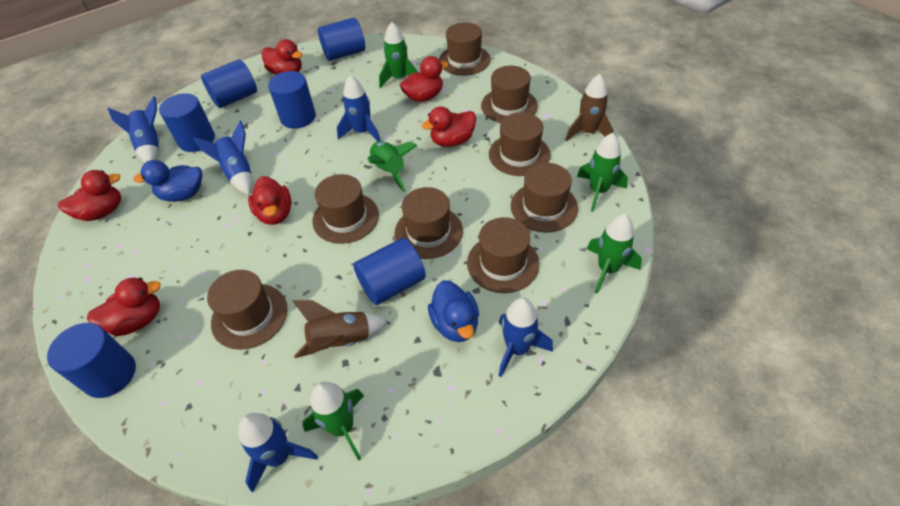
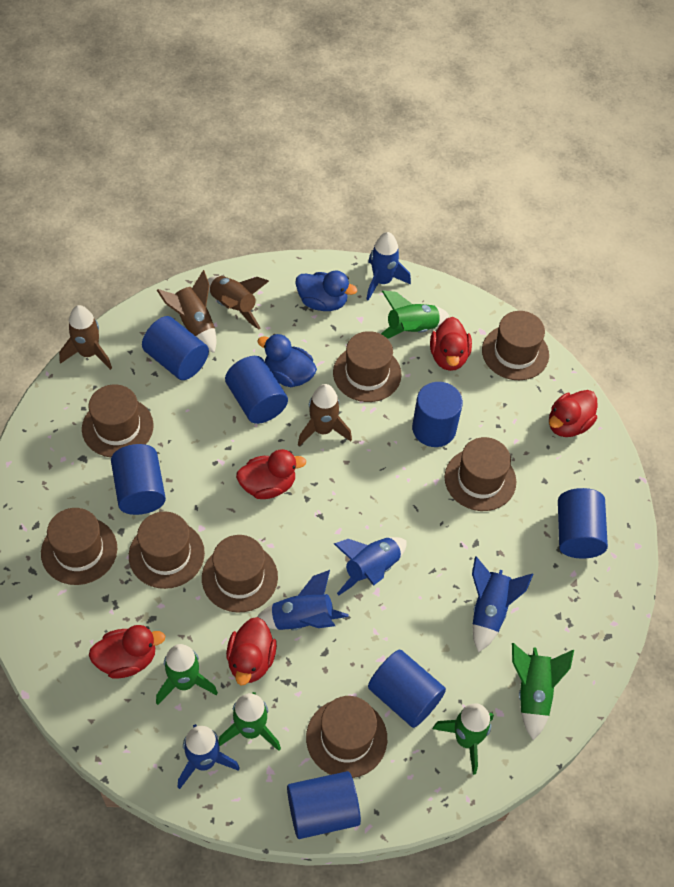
blue cylinder: [47,323,136,398] [159,93,215,152] [201,59,257,108] [268,71,316,129] [318,18,365,61] [353,238,426,305] = 6 -> [111,444,166,515] [142,316,209,380] [225,356,288,424] [287,771,361,839] [368,649,446,728] [412,382,463,447] [558,488,608,559] = 7
brown rocket: [293,300,387,358] [565,74,614,142] = 2 -> [59,305,112,370] [157,270,216,353] [208,276,269,329] [298,384,352,446] = 4
red duck: [58,170,121,221] [87,277,161,336] [248,176,292,225] [261,39,303,75] [400,56,448,102] [421,107,476,147] = 6 -> [89,625,165,679] [226,617,277,685] [236,449,306,499] [430,317,472,371] [549,390,597,437] = 5

